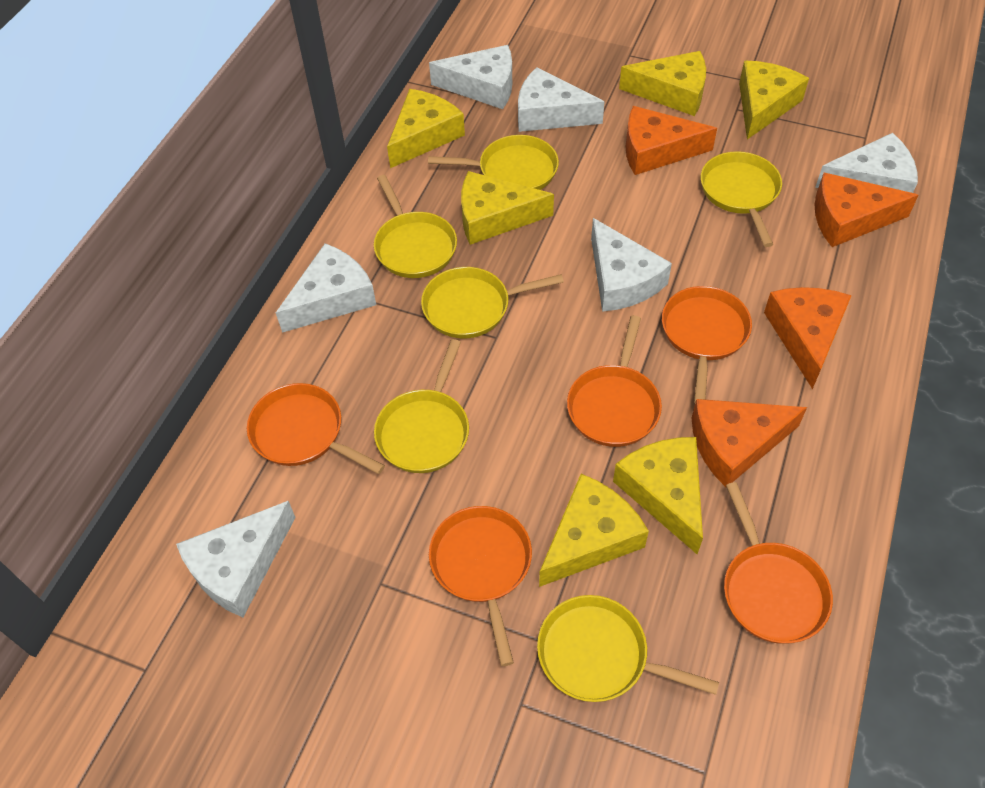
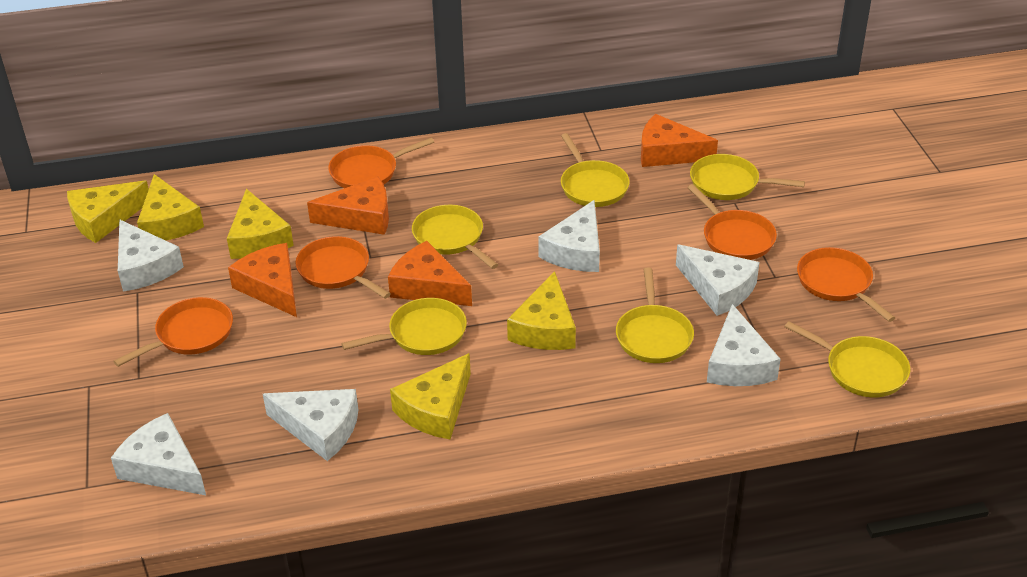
yellow cheese: [387,89,465,168] [461,171,554,245] [539,474,649,587] [613,437,703,554] [619,51,706,116] [739,61,809,139] = 6 -> [67,181,149,243] [137,174,204,240] [227,189,294,259] [390,353,471,439] [507,271,576,350] = 5

